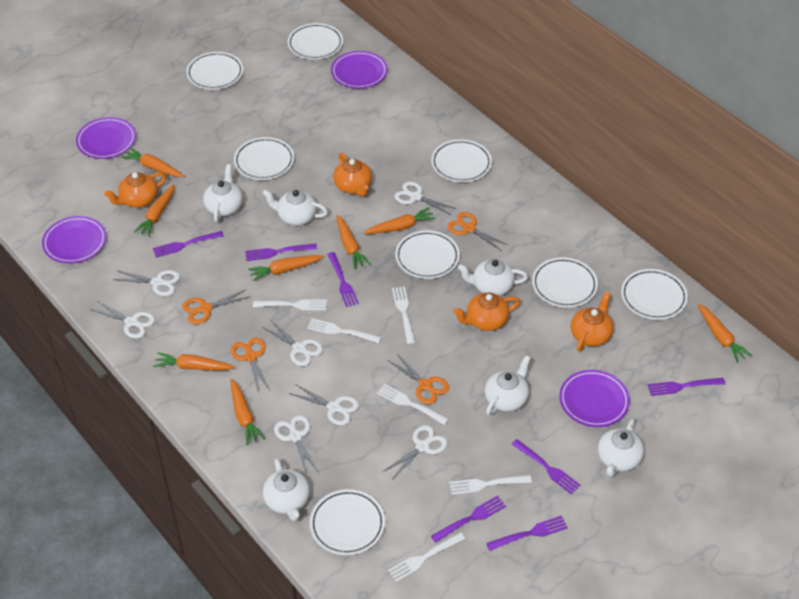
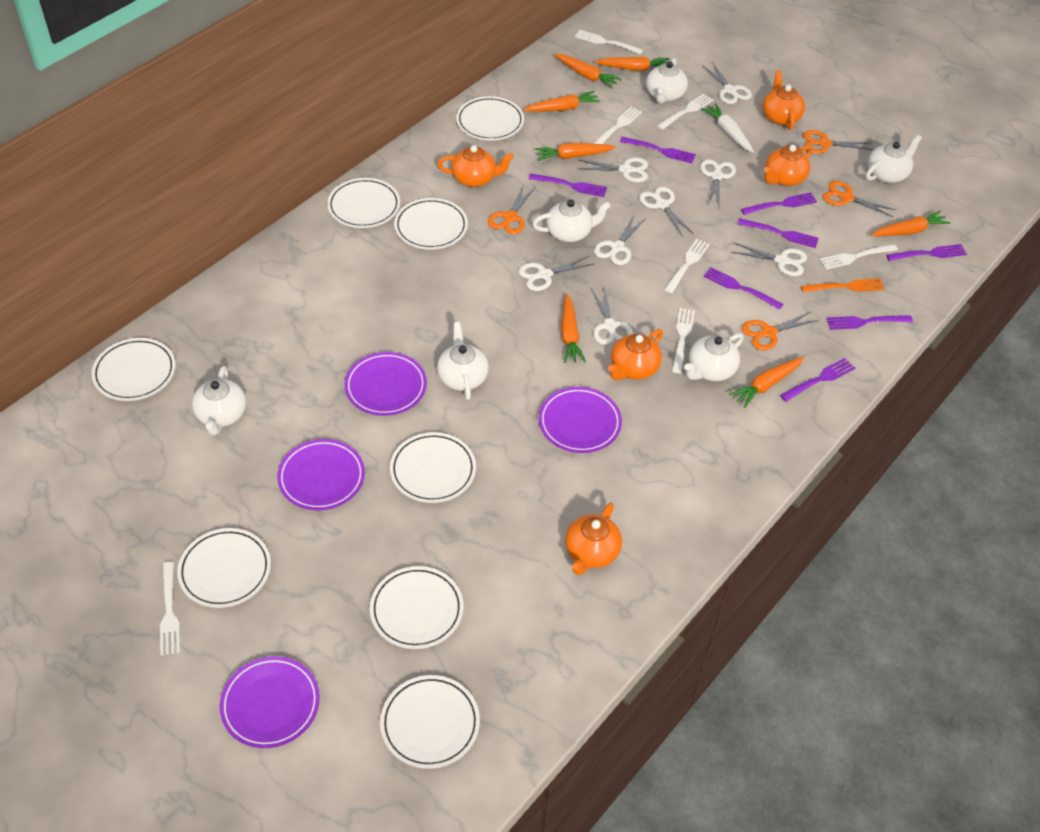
orange carrot: [121,147,184,177] [134,184,175,237] [153,352,235,370] [230,379,265,445] [248,255,324,281] [336,215,370,269] [364,207,435,234] [698,304,752,363] = 8 -> [523,91,601,112] [535,143,616,161] [554,54,622,88] [561,293,586,363] [594,57,669,71] [729,357,804,408] [871,211,951,236] = 7
orange fork: none = 0 -> [801,278,885,292] = 1
orange teapot: [104,172,166,208] [333,153,372,197] [453,293,520,331] [571,291,614,351] = 4 -> [437,145,514,187] [565,503,622,575] [608,329,663,380] [762,70,805,130] [764,145,813,186] = 5
purple fork: [153,231,224,258] [245,244,317,261] [327,252,359,307] [431,496,506,543] [486,516,568,551] [512,439,580,494] [648,378,726,396] = 7 -> [528,174,607,197] [620,137,696,163] [703,267,783,310] [738,218,819,248] [741,192,817,215] [780,358,855,402] [826,315,913,330] [886,244,967,261] = 8
white carrot: none = 0 -> [701,103,754,153] = 1
white fork: [253,299,327,310] [307,318,381,343] [377,384,449,425] [388,532,465,582] [392,286,415,344] [449,475,532,495] = 6 -> [160,562,180,655] [575,30,643,54] [593,107,642,144] [657,94,714,130] [664,239,710,293] [672,308,695,374] [819,244,898,269] = 7
white scissors: [90,301,155,339] [113,270,180,296] [262,320,323,366] [274,415,318,475] [289,384,359,426] [384,425,447,479] [394,182,456,215] = 7 -> [519,256,594,291] [577,158,648,182] [591,287,633,345] [594,216,646,265] [639,187,694,237] [700,159,736,206] [702,62,752,104] [731,243,807,276] = 8

